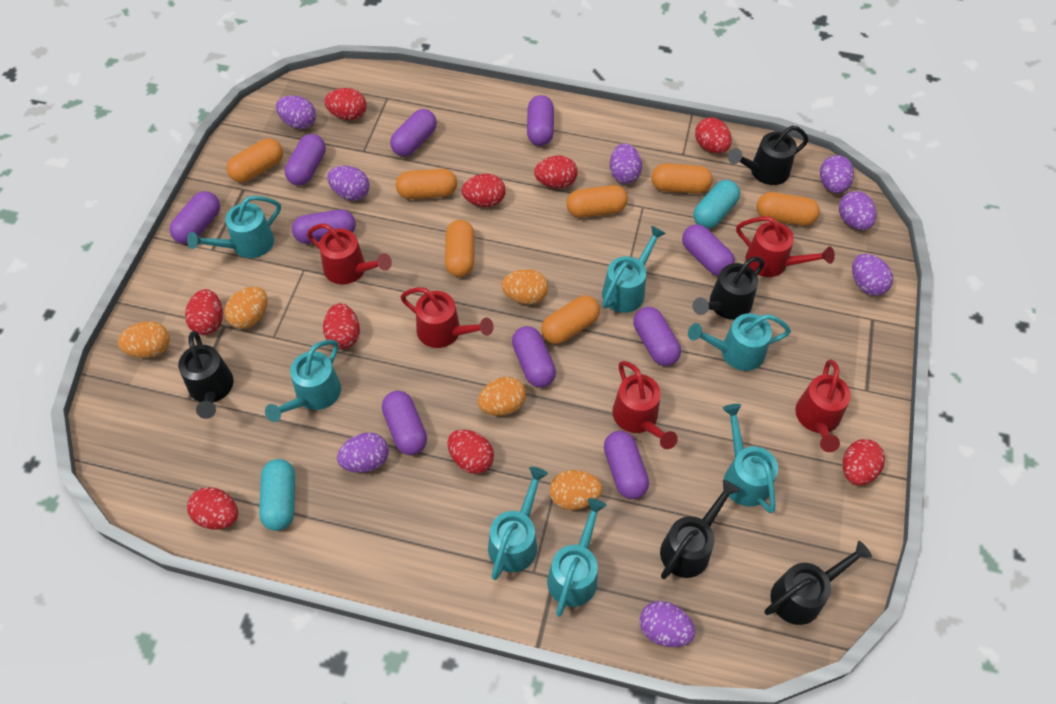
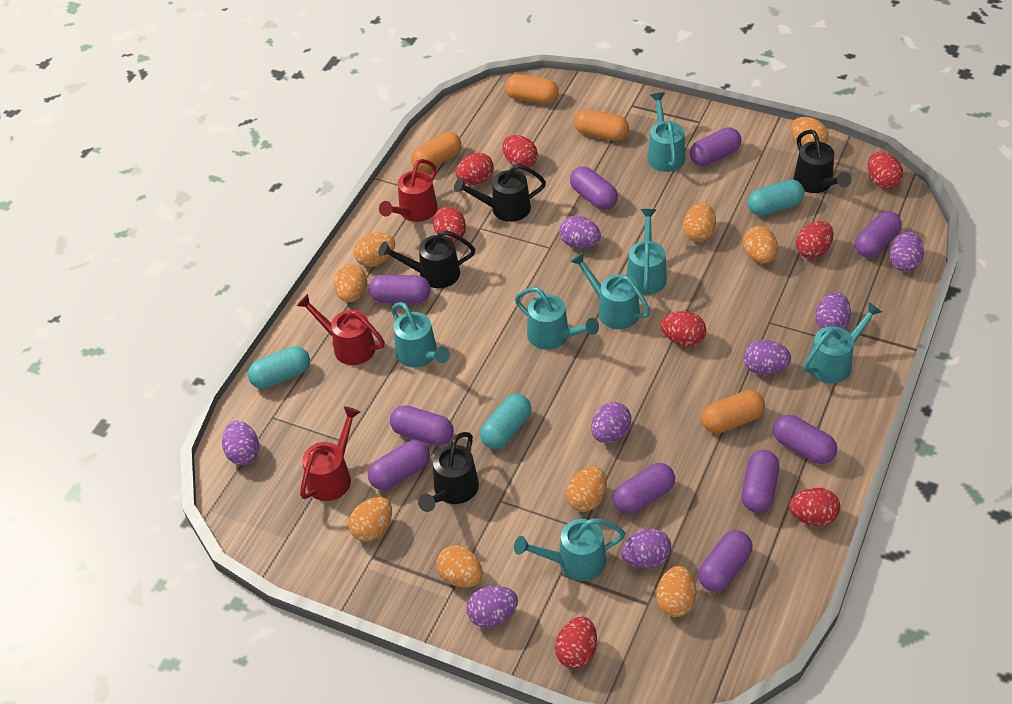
black watering can: [178,331,234,419] [660,480,740,579] [693,257,765,320] [728,126,809,185] [765,541,872,625] = 5 -> [378,230,475,288] [418,432,479,512] [454,164,546,222] [793,129,851,193] = 4
orange capsule: [227,138,283,183] [396,169,457,199] [445,220,475,277] [541,295,600,344] [567,185,628,218] [651,163,713,194] [756,192,820,226] = 7 -> [411,131,462,172] [505,74,559,104] [574,109,629,141] [702,390,765,433] = 4
orange egg: [118,321,170,358] [224,287,267,329] [478,377,526,416] [501,269,548,304] [549,470,602,510] = 5 -> [334,264,367,302] [349,497,392,542] [354,232,395,267] [436,546,483,588] [566,466,607,512] [656,566,696,617] [683,203,716,242] [743,226,778,263] [791,117,829,146] = 9
red egg: [185,289,223,335] [187,487,238,529] [323,303,360,349] [325,88,366,120] [448,430,494,474] [462,174,506,207] [534,156,578,189] [695,117,732,153] [843,439,885,486] = 9 -> [433,206,466,242] [455,152,494,185] [502,135,538,169] [555,617,597,669] [661,311,706,347] [789,488,840,526] [796,221,834,259] [868,152,903,189] = 8
red watering can: [307,223,392,284] [400,287,494,348] [612,361,678,449] [736,216,835,277] [795,359,851,452] = 5 -> [297,294,385,365] [300,406,360,501] [379,159,438,222] = 3
turquoise capsule: [259,459,295,531] [693,180,740,229] = 2 -> [248,346,310,389] [480,394,532,449] [748,179,804,216] = 3

